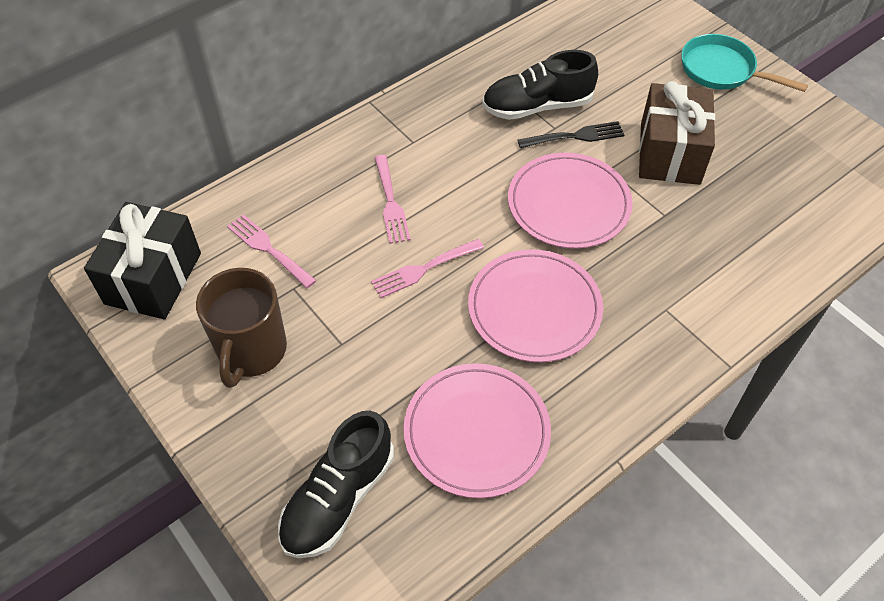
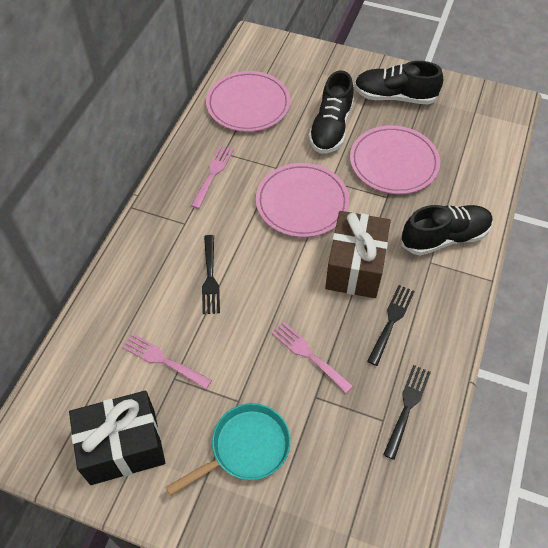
black fork: [518,121,625,148] = 1 -> [202,235,220,314] [367,285,415,366] [383,365,431,460] = 3
black shoe: [278,411,394,558] [482,50,598,120] = 2 -> [308,71,354,154] [354,61,443,104] [401,205,493,255] = 3
brown mug: [196,268,287,388] = 1 -> none = 0

